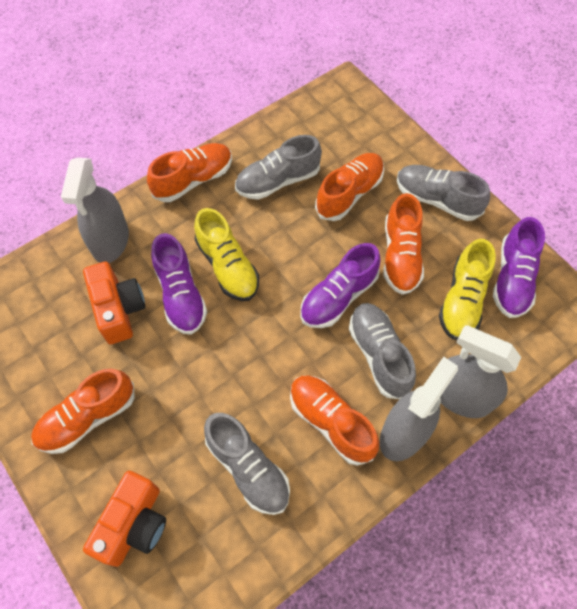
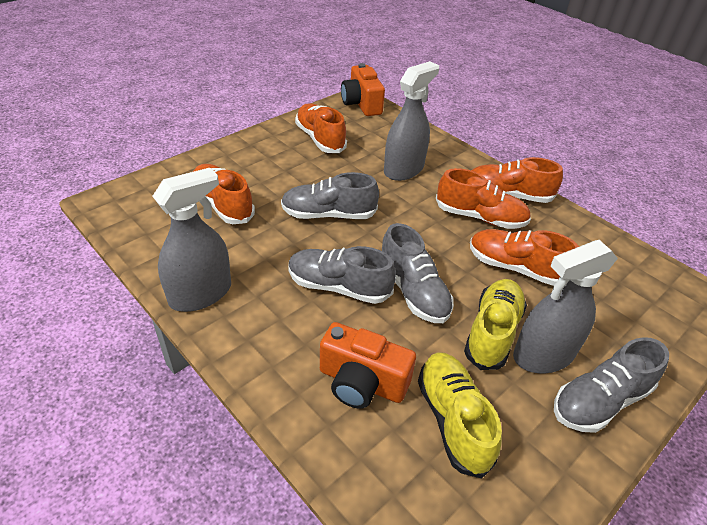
purple shoe: [151,233,207,335] [300,243,381,328] [493,217,545,318] = 3 -> none = 0

